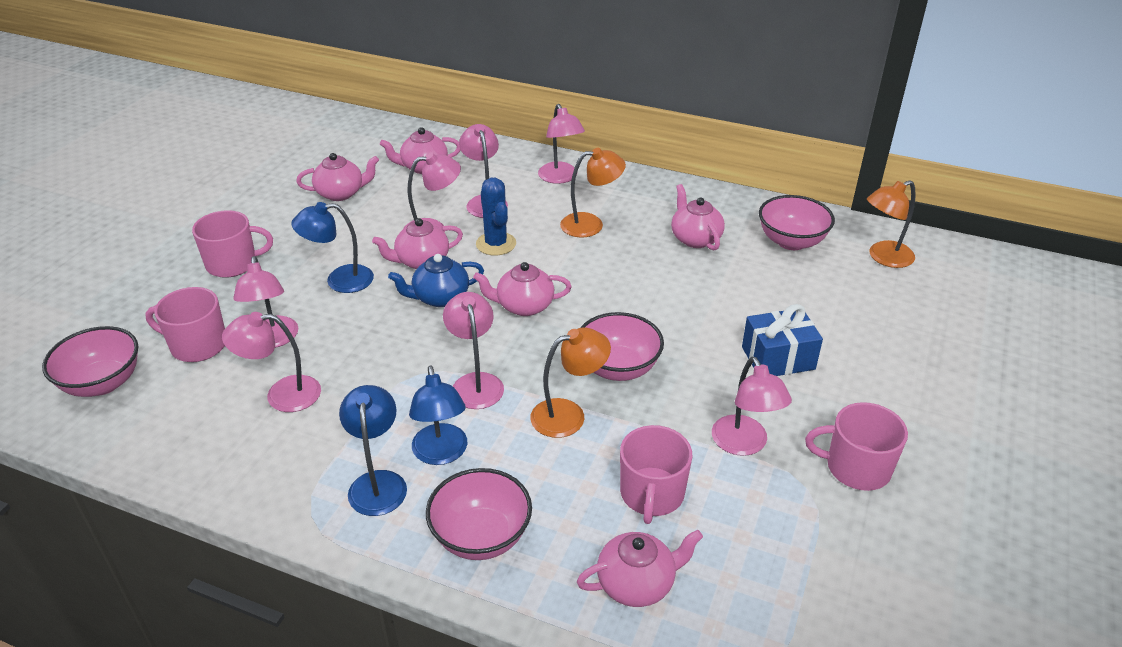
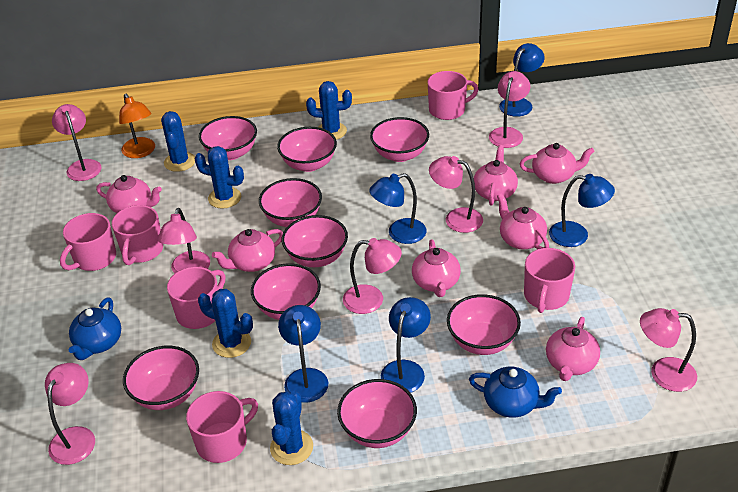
blue cactus: [476,178,516,256] = 1 -> [161,111,195,172] [194,146,244,209] [198,289,253,358] [270,391,313,465] [306,81,352,140] = 5
blue gift: [742,304,823,376] = 1 -> none = 0
blue lamp: [291,202,374,293] [339,385,407,516] [409,365,467,465] = 3 -> [278,305,328,403] [369,173,426,244] [381,297,431,393] [499,43,545,117] [549,174,615,247] = 5
blue teapot: [388,254,484,307] = 1 -> [69,298,121,360] [469,367,562,418] = 2
orange lamp: [530,327,611,438] [560,148,626,237] [867,180,916,268] = 3 -> [119,93,155,158] = 1
pink bowl: [42,326,138,397] [426,468,532,560] [580,312,664,381] [759,195,835,250] = 4 -> [123,346,199,410] [199,116,257,160] [251,263,321,320] [259,178,322,227] [277,127,337,172] [282,215,348,267] [337,379,417,448] [370,117,429,162] [447,294,521,355] = 9
pink mug: [145,287,225,362] [192,210,273,278] [620,425,692,524] [805,402,908,491] = 4 -> [60,213,116,271] [112,205,163,265] [167,267,225,329] [186,391,258,463] [428,71,479,120] [524,248,575,313] = 6
pink teapot: [296,153,379,201] [372,218,463,269] [380,127,460,174] [473,262,572,316] [577,530,703,607] [671,184,725,251] = 6 -> [96,175,162,213] [212,229,283,272] [412,239,461,297] [474,145,518,206] [497,193,549,250] [520,143,595,184] [546,317,600,381] = 7

